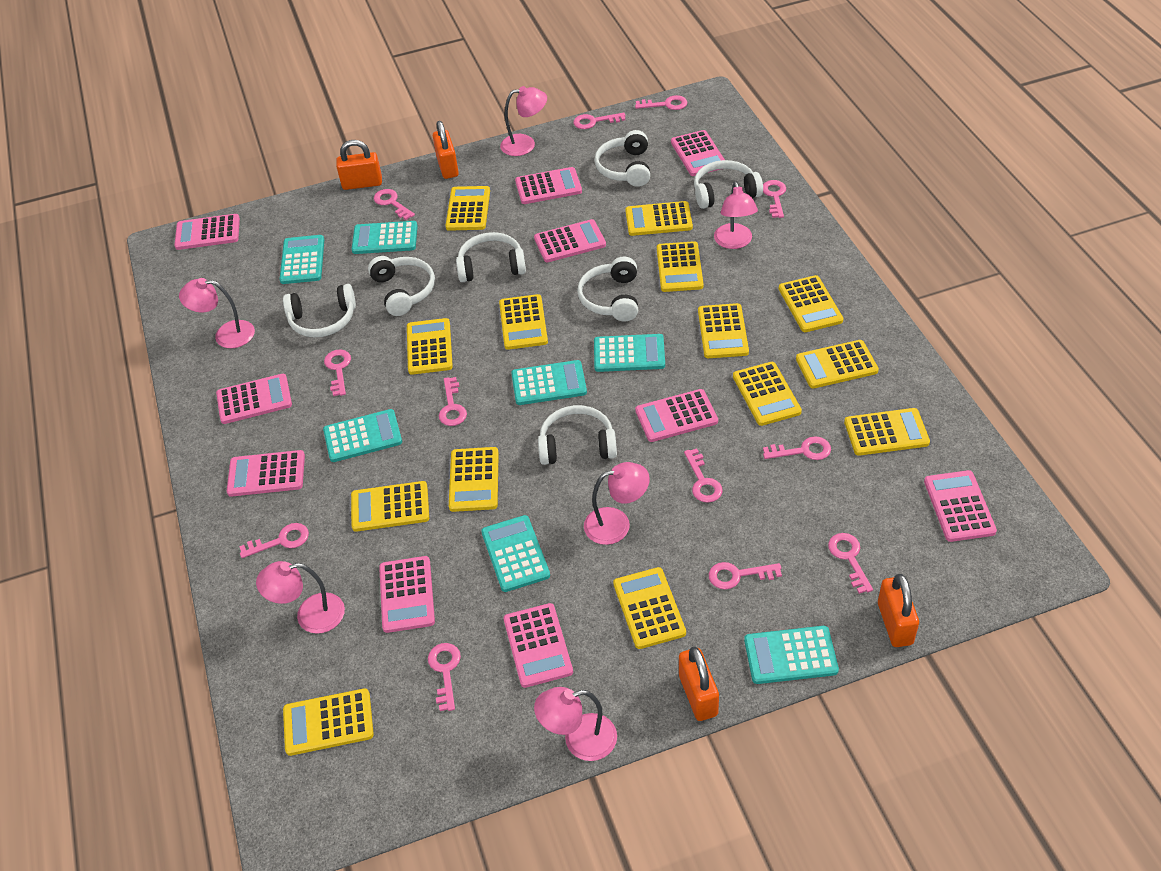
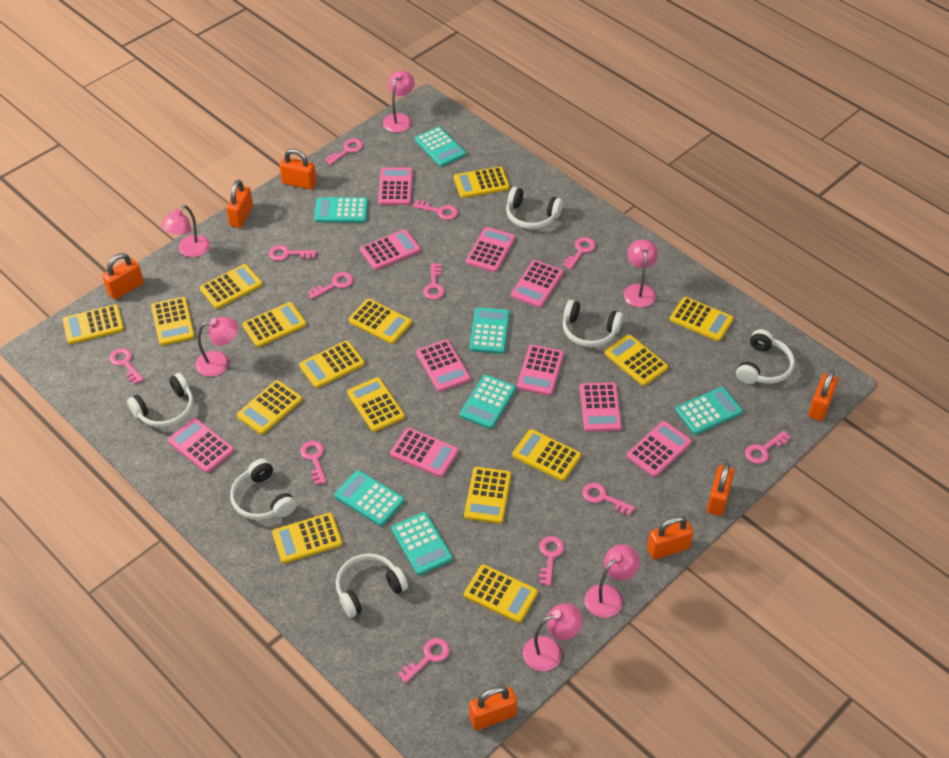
orange padlock: [336,140,382,190] [433,121,459,179] [679,647,719,721] [878,574,919,647] = 4 -> [102,253,144,300] [226,180,253,228] [280,149,317,190] [469,686,517,730] [647,516,694,560] [707,463,734,516] [808,370,838,421] = 7
white headphones: [283,284,356,338] [368,256,435,316] [456,232,526,282] [538,405,617,465] [577,256,638,321] [594,130,650,187] [694,160,763,209] = 7 -> [127,373,194,428] [230,459,296,520] [336,553,408,618] [506,187,563,229] [563,300,623,347] [736,329,795,384] = 6
yellow calculator: [283,688,374,756] [351,481,429,532] [407,318,453,375] [445,186,490,231] [449,447,499,512] [499,294,548,350] [613,567,686,649] [625,201,693,236] [657,241,703,292] [698,303,749,358] [733,362,802,426] [779,275,844,332] [796,340,879,388] [844,408,930,456] = 14 -> [63,304,124,344] [151,297,195,346] [200,264,262,309] [237,380,302,435] [242,302,306,347] [272,513,342,563] [299,340,365,388] [347,377,405,432] [348,299,412,344] [454,167,510,198] [464,467,511,524] [464,564,538,623] [512,429,581,481] [605,334,668,386] [670,297,733,341] = 15

